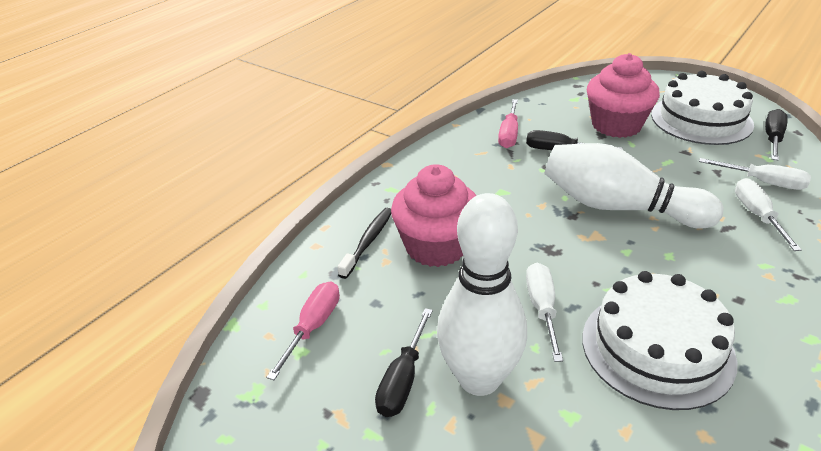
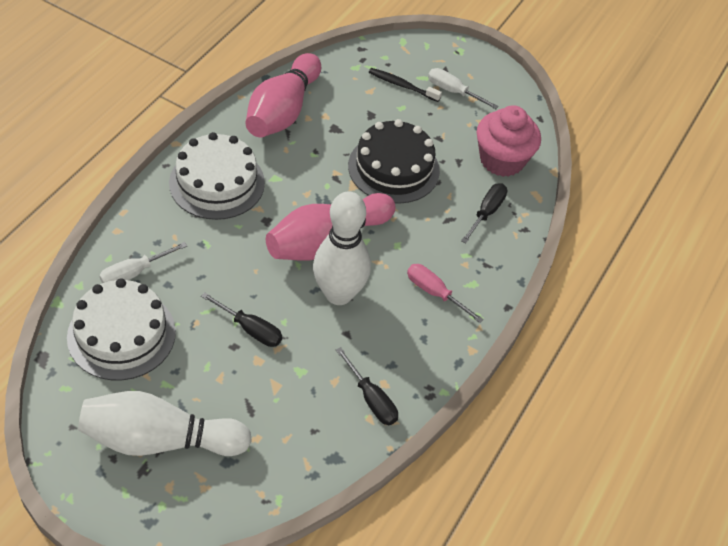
black cake: none = 0 -> [348,119,440,204] = 1
pink bowling pin: none = 0 -> [245,53,321,137] [266,193,396,261] = 2
pink cupcake: [391,164,476,267] [587,53,660,138] = 2 -> [476,105,541,177] = 1
pink screwdriver: [266,281,340,380] [498,99,518,148] = 2 -> [407,264,484,323] = 1
white screwdriver: [526,263,563,362] [699,158,811,190] [735,178,802,251] = 3 -> [99,242,187,283] [428,68,499,109] = 2

